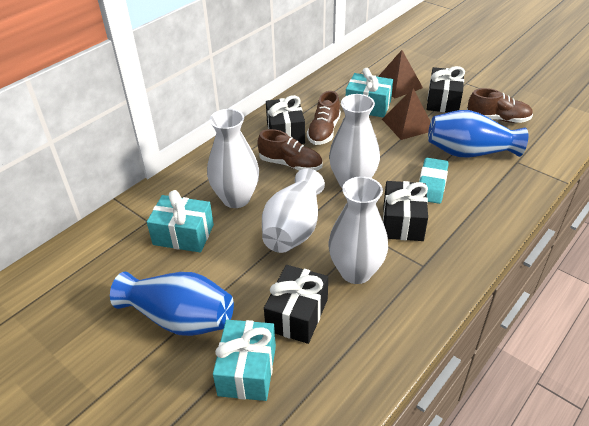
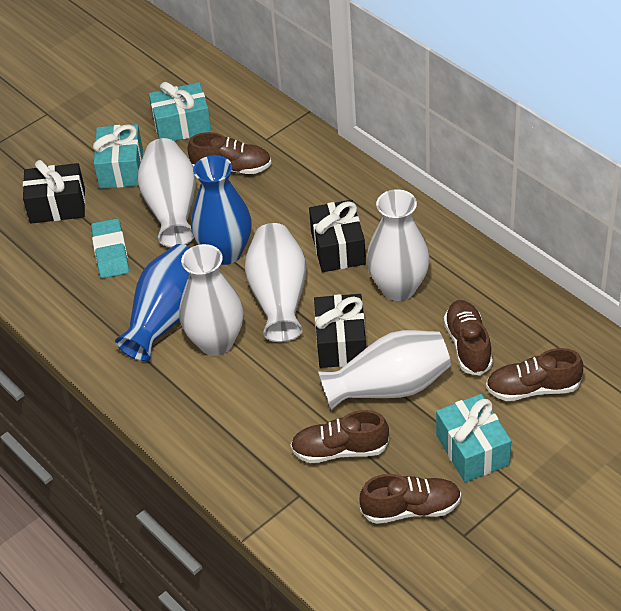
black gift: [264,265,328,344] [266,95,305,144] [383,181,428,241] [426,66,465,113] = 4 -> [23,160,85,224] [309,200,366,272] [314,294,366,368] = 3
brown pyramid: [378,50,423,99] [382,88,431,140] = 2 -> none = 0
brown shoe: [257,129,322,171] [307,91,341,145] [467,88,533,123] = 3 -> [187,132,272,174] [290,410,389,463] [359,474,461,524] [444,300,493,376] [486,348,583,401] = 5
white vase: [207,109,259,208] [262,168,325,253] [329,94,380,188] [329,176,388,284] = 4 -> [138,138,196,247] [179,244,243,356] [245,223,307,342] [318,330,451,410] [367,189,430,301] = 5

